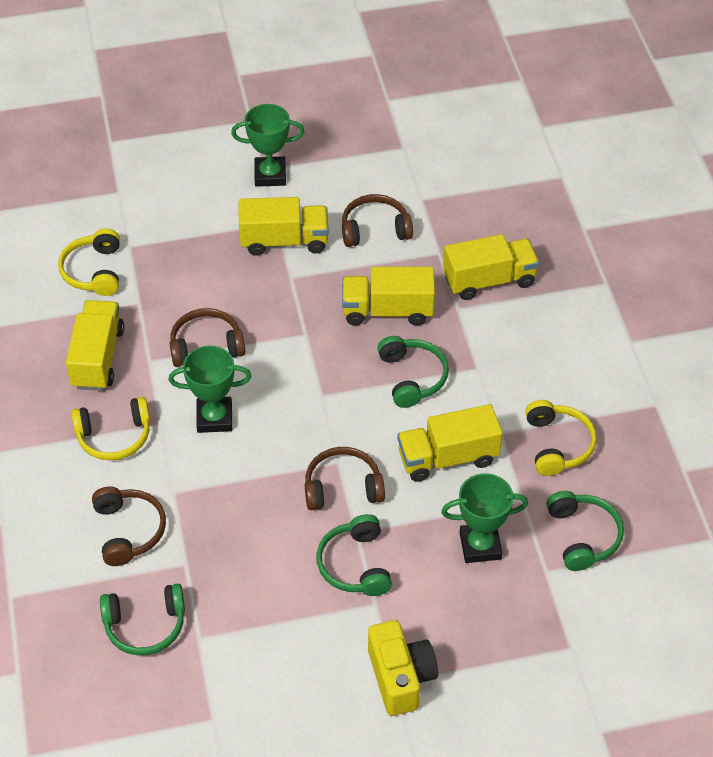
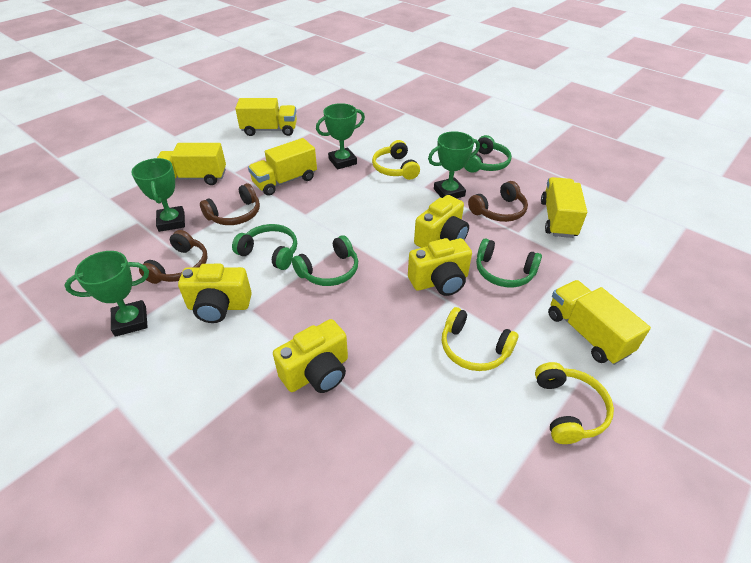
brown headphones: [92,487,166,566] [170,308,245,367] [305,447,385,510] [342,194,413,247] = 4 -> [139,230,208,284] [200,183,260,225] [468,181,528,222] = 3
green trophy: [168,346,251,433] [231,104,304,187] [441,473,528,563] = 3 -> [65,251,149,337] [131,158,185,232] [316,103,365,169] [428,131,480,198] = 4
yellow camera: [368,620,438,716] = 1 -> [178,264,252,323] [273,319,348,393] [408,238,472,296] [414,195,469,248] = 4

